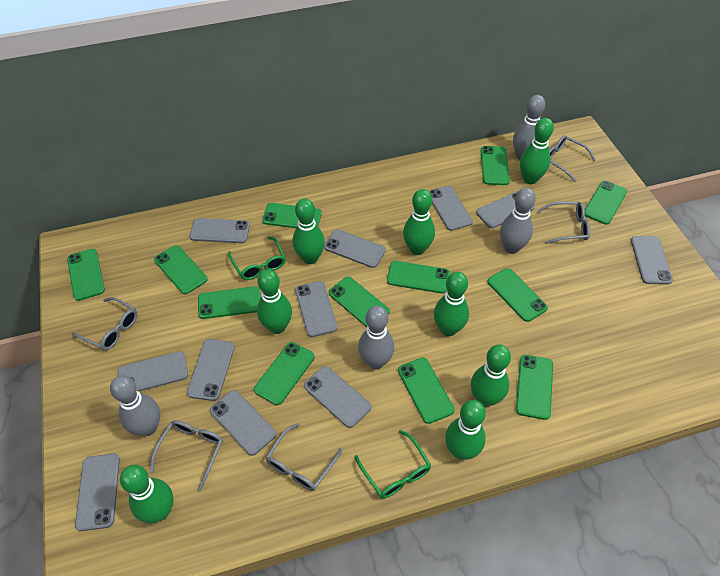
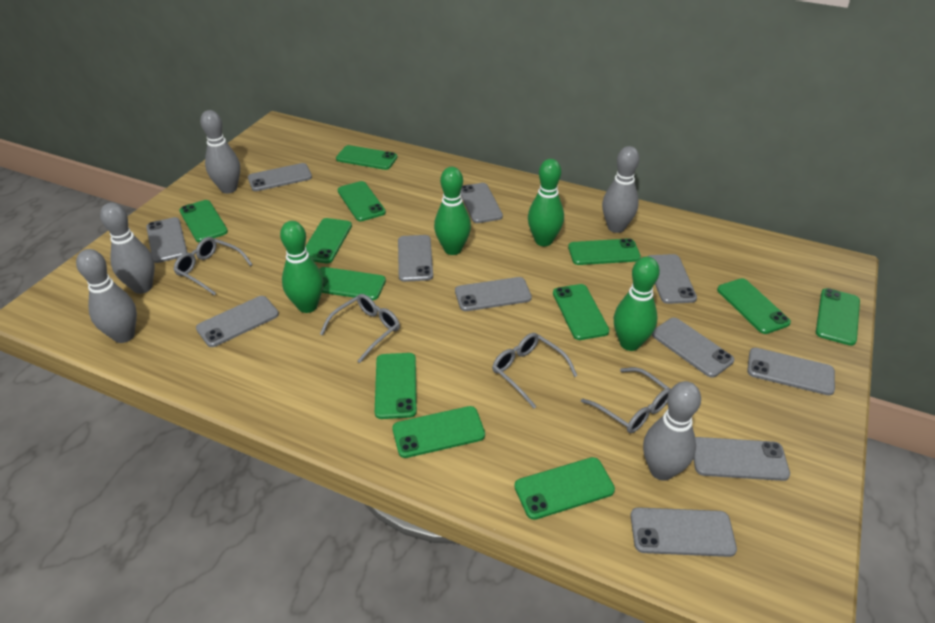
green bowling pin: [120,465,173,523] [257,269,292,334] [292,198,325,264] [403,189,435,255] [434,272,469,336] [445,400,486,460] [471,345,511,407] [520,118,554,184] = 8 -> [280,221,323,313] [434,167,471,255] [528,159,564,246] [614,257,660,351] = 4
green glasses: [228,236,286,280] [354,430,431,499] = 2 -> none = 0
grey bowling pin: [110,375,160,436] [358,306,394,369] [500,188,536,254] [513,95,545,160] = 4 -> [76,249,137,343] [100,203,155,294] [200,110,240,193] [602,146,639,233] [643,381,701,481] = 5
grey glasses: [72,297,137,350] [150,420,223,491] [266,423,343,491] [538,202,590,244] [549,135,596,182] = 5 -> [173,237,253,295] [320,294,400,363] [492,333,578,408] [581,367,671,433] = 4

